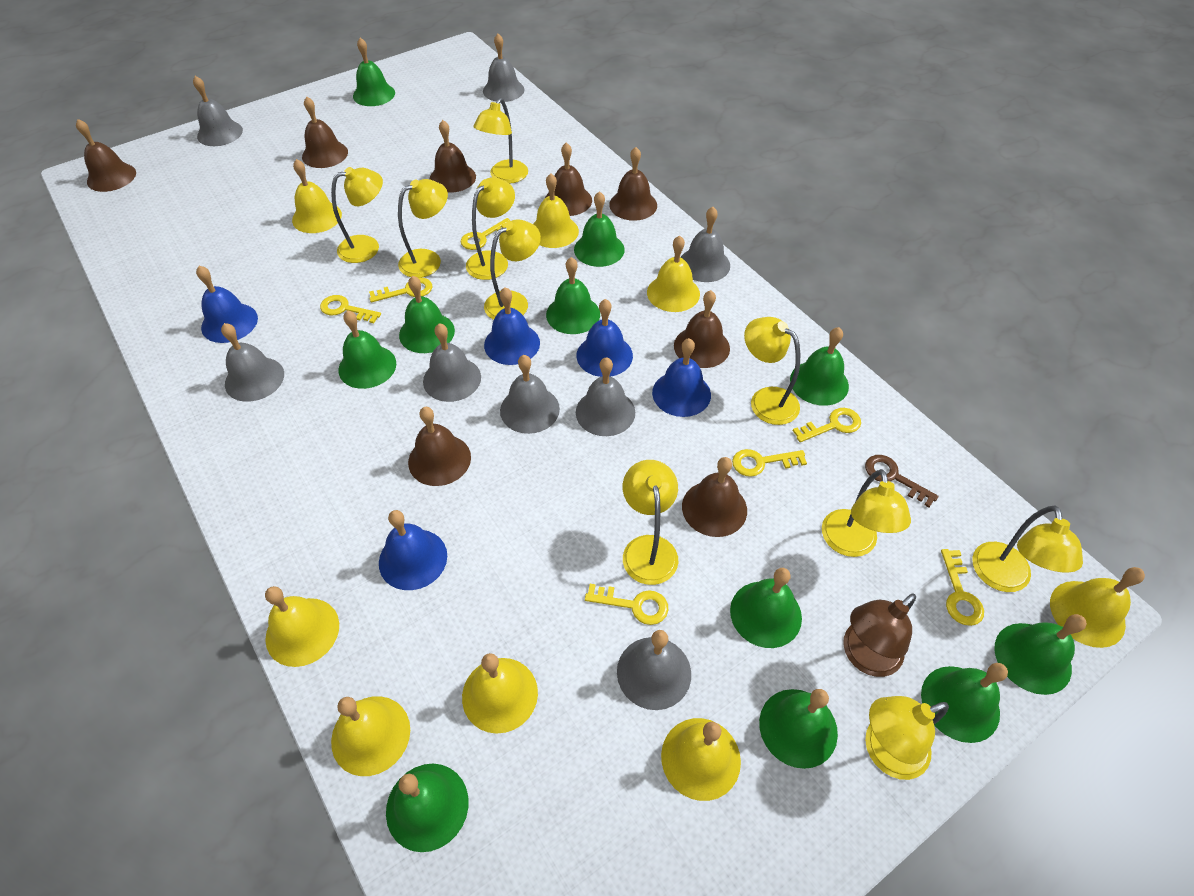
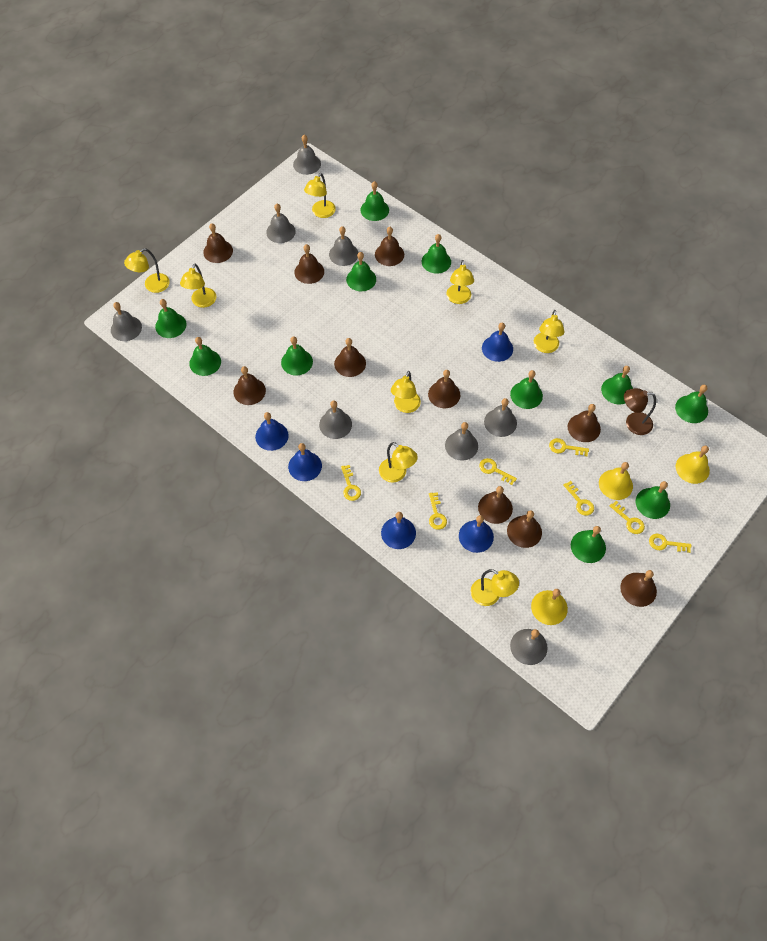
brown bell: [76,119,136,192] [302,96,348,168] [408,407,471,486] [430,120,476,193] [545,143,592,216] [609,147,657,221] [674,290,730,368] [682,457,747,537] = 8 -> [203,223,233,263] [234,366,266,405] [294,244,324,284] [334,338,366,377] [375,227,404,266] [428,370,460,408] [478,486,513,524] [507,510,542,548] [568,404,601,442] [620,570,657,607] = 10
brown key: [865,455,939,507] = 1 -> none = 0
yellow bell: [265,586,339,667] [292,159,342,233] [331,696,410,776] [462,653,538,734] [533,173,579,248] [647,235,700,312] [661,718,741,801] [1050,567,1145,648] = 8 -> [531,589,568,625] [599,462,633,500] [676,446,710,484] = 3
yellow lamp: [331,167,383,263] [398,179,448,277] [466,177,515,280] [474,98,528,184] [484,220,541,320] [623,460,678,585] [744,317,800,425] [822,469,911,557] [865,696,949,780] [972,506,1083,592] = 10 -> [124,248,170,293] [180,264,216,308] [304,173,336,218] [379,442,418,483] [391,371,421,413] [446,260,474,304] [471,569,519,606] [534,310,564,353] = 8

